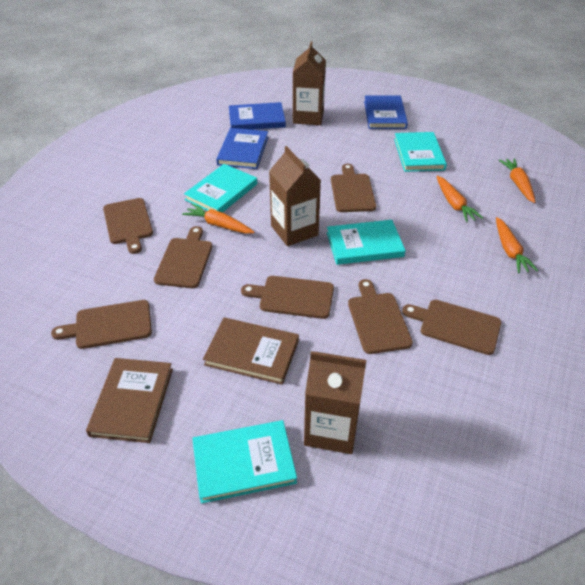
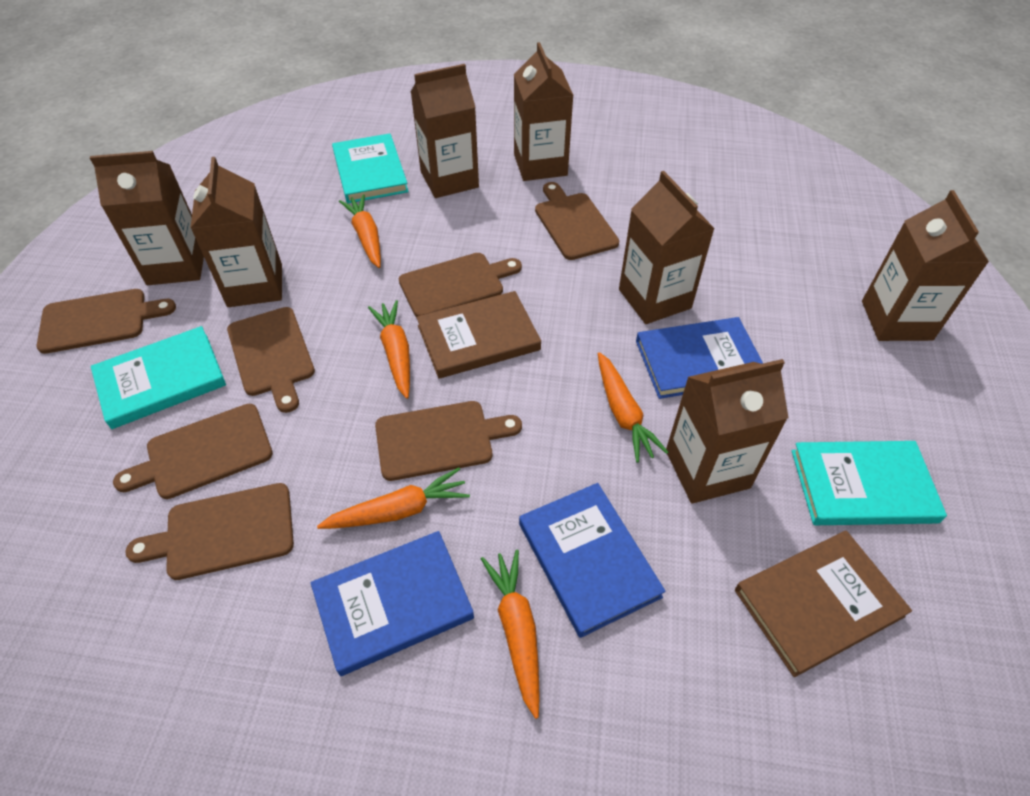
brown carton: [269,146,321,246] [293,42,326,125] [304,351,366,454] = 3 -> [90,151,204,285] [190,157,282,307] [411,64,479,198] [514,42,574,181] [619,171,715,324] [666,359,788,504] [862,190,989,341] = 7
orange carrot: [182,204,255,234] [436,176,483,222] [496,217,538,273] [499,158,535,203] = 4 -> [317,468,470,529] [339,194,381,268] [368,300,410,399] [481,549,540,719] [598,352,669,463] = 5
turquoise book: [184,164,257,212] [192,420,297,504] [327,220,406,265] [394,132,447,172] = 4 -> [91,326,226,429] [332,134,409,203] [792,441,947,525] = 3

